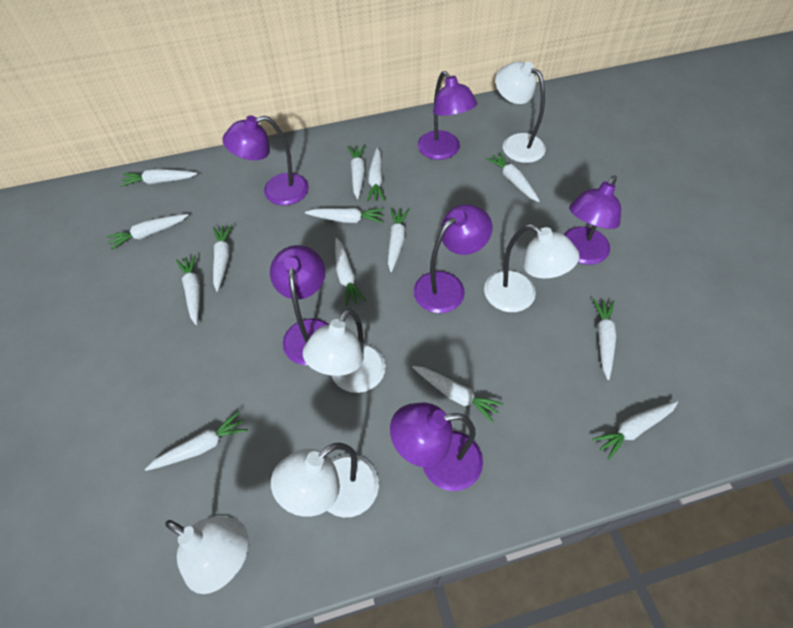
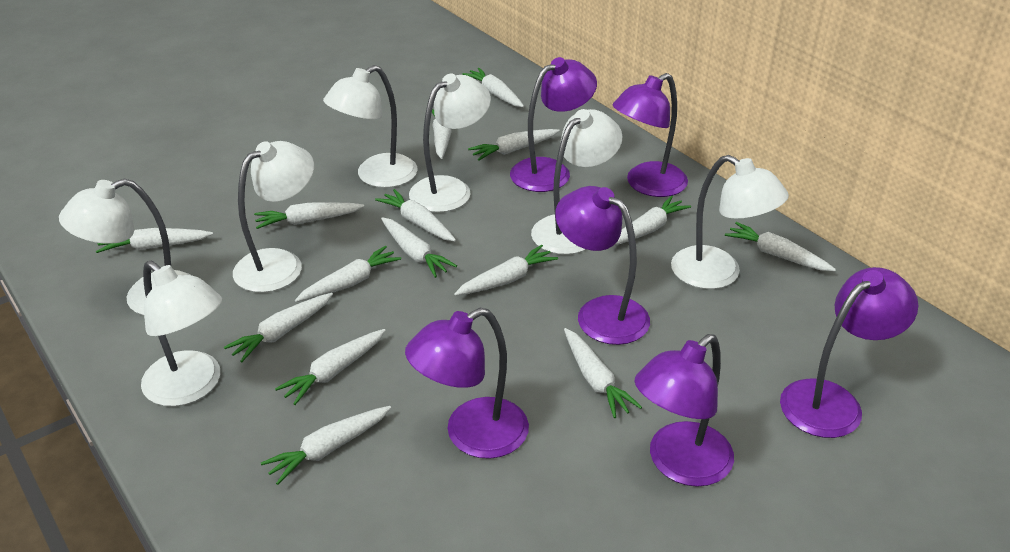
white carrot: [107,214,188,250] [120,169,197,187] [145,411,248,471] [176,254,201,325] [213,225,232,292] [305,208,384,223] [335,238,366,306] [348,145,365,199] [367,147,385,202] [388,208,409,272] [412,366,503,423] [486,152,540,202] [592,401,678,460] [593,298,616,380] = 14 -> [96,228,213,253] [224,293,333,362] [254,202,364,229] [261,406,391,485] [275,329,386,405] [295,246,401,302] [375,189,456,241] [381,217,457,278] [432,109,452,159] [454,245,558,296] [462,68,524,107] [468,129,560,161] [564,328,642,418] [614,196,691,245] [725,222,836,271] = 15
white lamp: [165,516,248,594] [271,443,379,518] [303,309,386,393] [484,224,580,312] [495,61,546,163] = 5 -> [59,179,190,315] [141,260,222,406] [233,141,314,293] [323,65,418,188] [409,74,491,212] [531,109,622,255] [671,155,789,289] = 7

